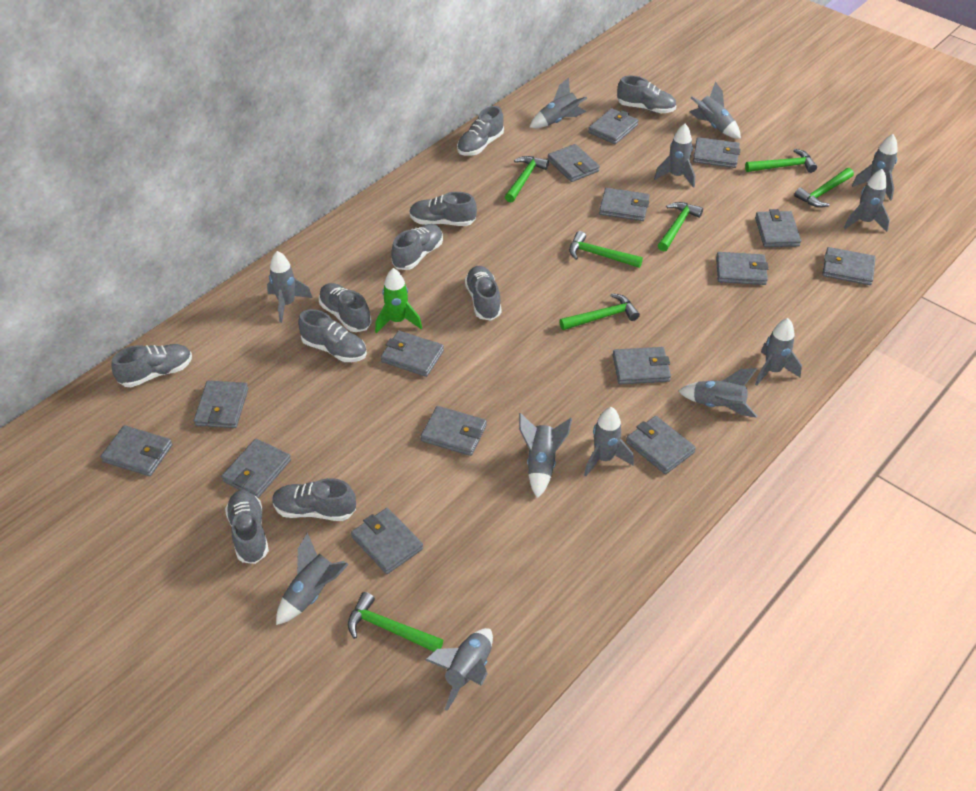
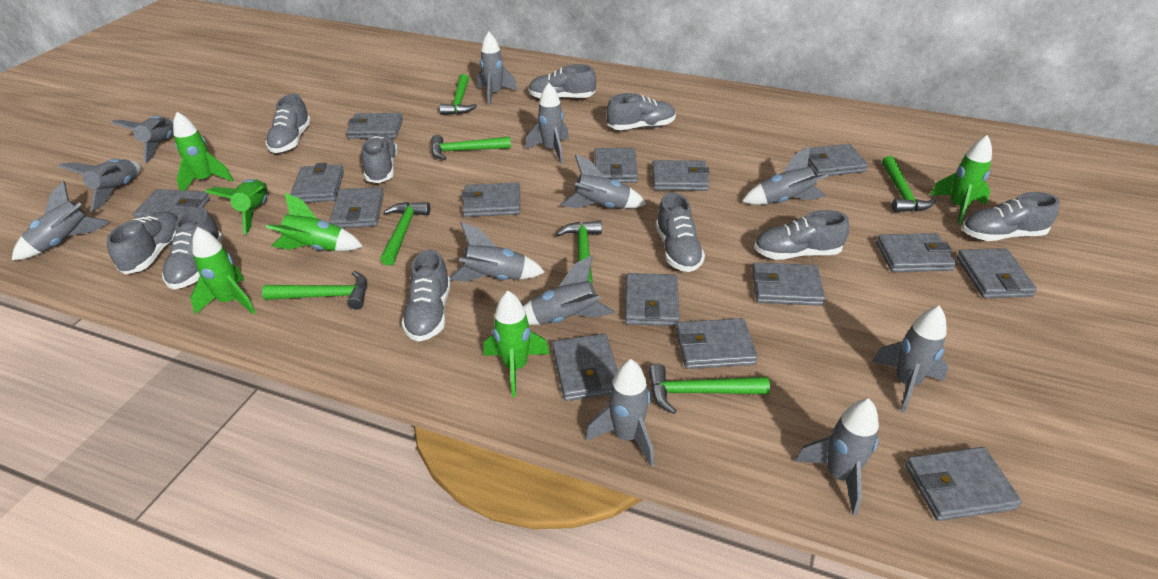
green rocket: [375,268,422,334] = 1 -> [173,112,234,191] [190,227,256,314] [205,179,268,235] [265,193,363,251] [484,291,550,397] [930,135,992,225] = 6

